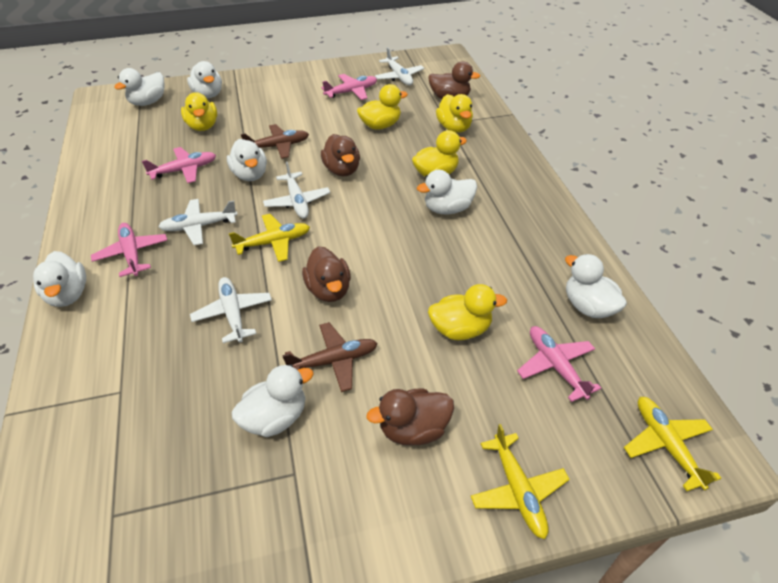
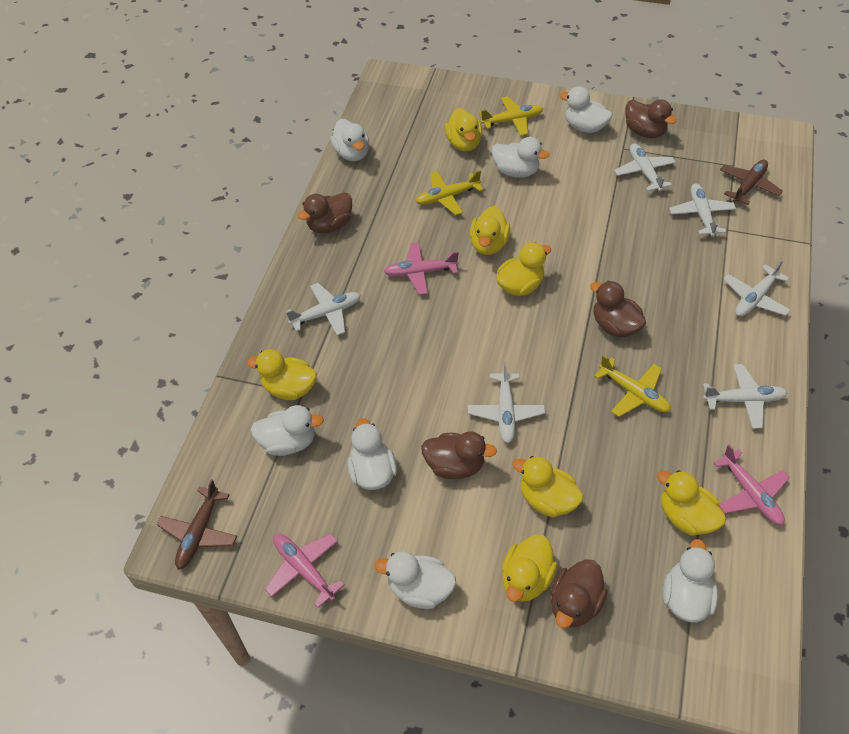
brown duck: [302,246,351,302] [321,134,360,176] [366,389,454,445] [428,61,480,99] = 4 -> [298,192,352,233] [421,431,497,479] [551,559,608,628] [590,281,646,337] [625,99,677,138] = 5
pink plane: [91,223,167,277] [142,147,216,183] [321,74,377,100] [517,326,601,402] = 4 -> [265,534,345,608] [384,242,459,295] [713,445,790,525] = 3
white plane: [158,199,238,245] [190,277,272,343] [263,161,330,219] [375,47,424,85] = 4 -> [286,283,361,335] [468,362,545,443] [614,144,676,191] [669,183,736,237] [703,364,788,429] [723,260,790,317] = 6
yellow duck: [181,92,217,131] [357,84,408,130] [412,130,467,177] [428,284,507,340] [436,94,473,133] = 5 -> [247,349,317,400] [445,108,482,151] [470,206,511,255] [496,242,551,296] [502,534,557,602] [512,456,583,518] [657,470,726,536] = 7

